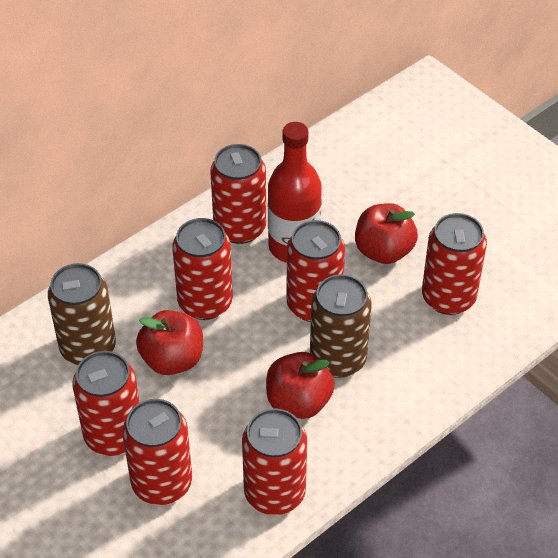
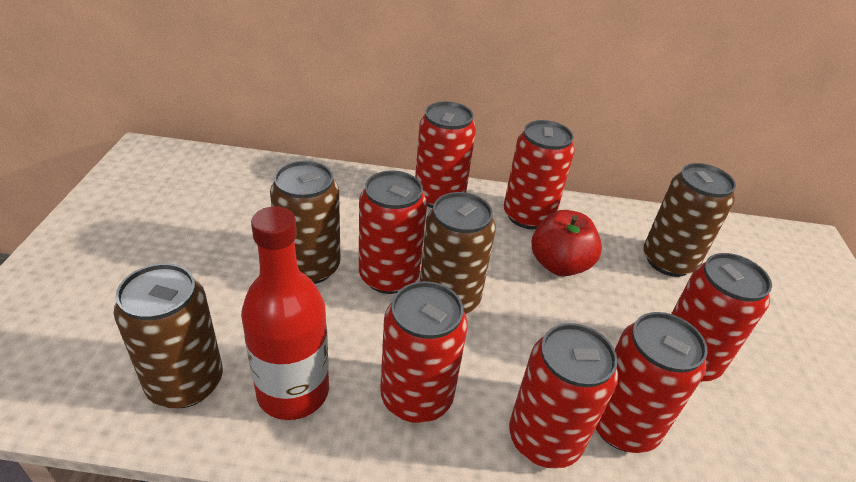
brown can: [48,263,116,365] [310,274,372,378] = 2 -> [114,263,223,408] [270,161,341,284] [420,192,496,314] [644,163,736,277] = 4
red apple: [136,310,203,375] [266,352,335,419] [355,203,418,264] = 3 -> [532,210,602,276] = 1

